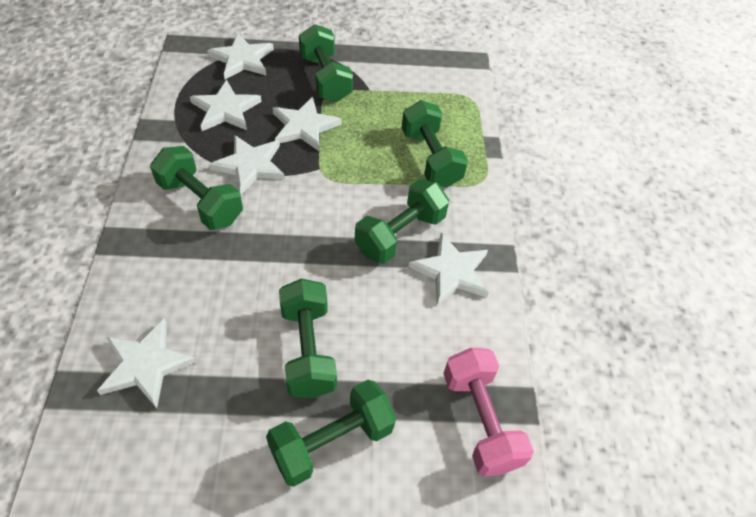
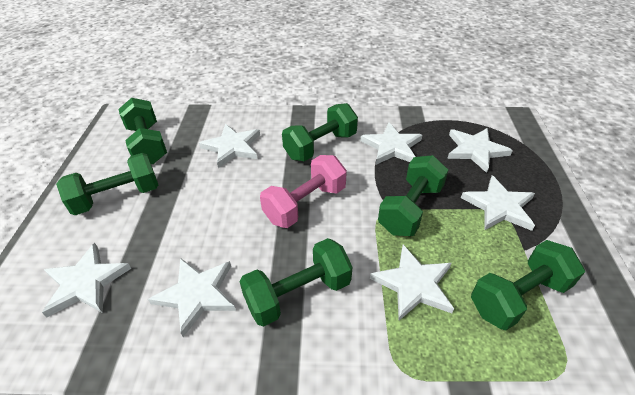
white star: [97,318,197,408] [190,80,262,131] [207,33,274,79] [209,135,285,195] [273,97,342,152] [409,233,489,305] = 6 -> [42,243,131,317] [148,258,236,337] [199,124,260,168] [360,122,422,165] [370,245,454,320] [447,128,513,173] [461,175,535,231] = 7

